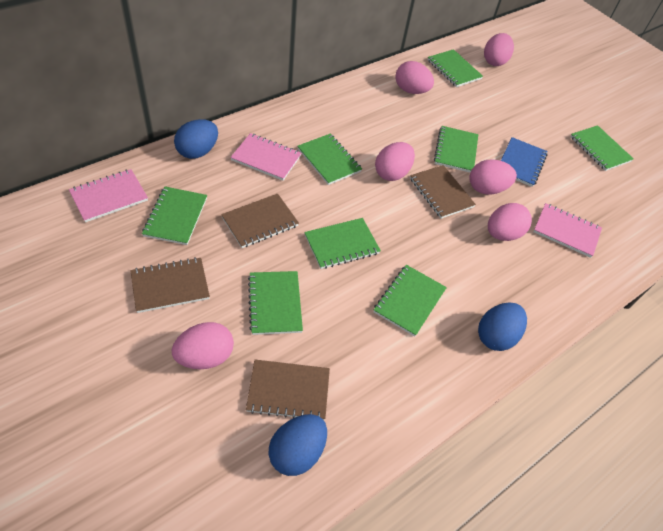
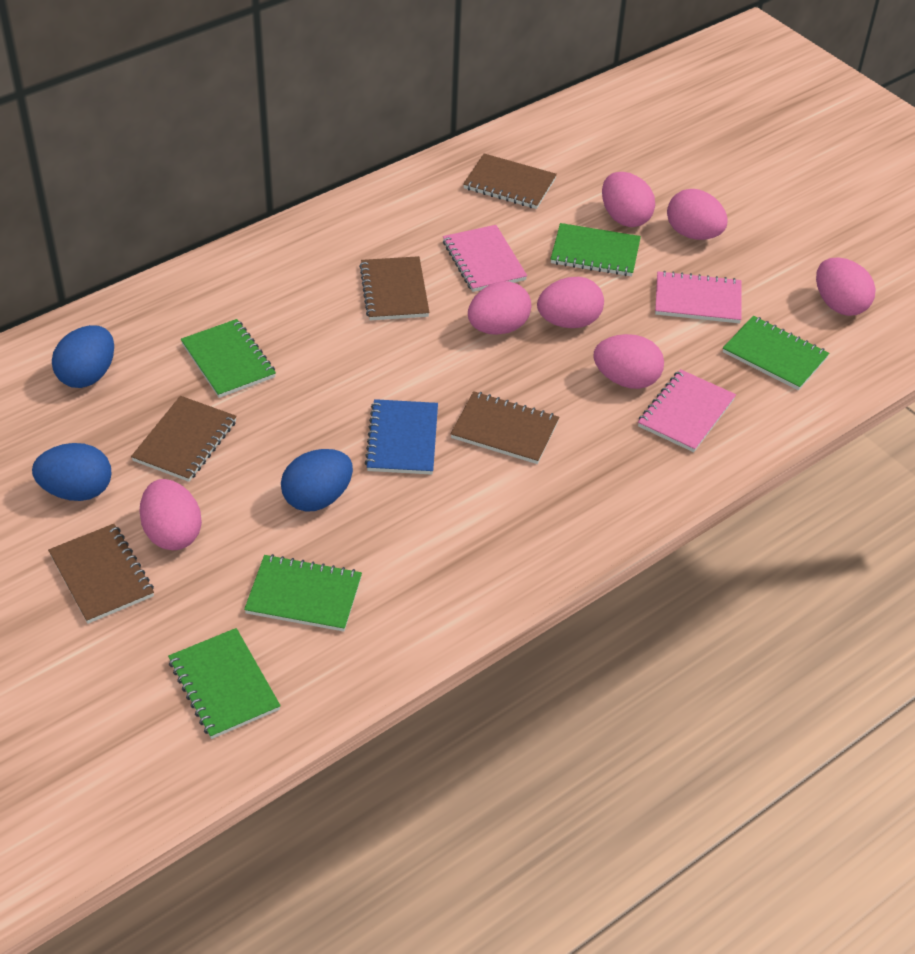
brown notebook: [130,257,210,313] [221,194,299,248] [246,360,330,420] [410,165,476,219] = 4 -> [48,524,154,624] [131,396,237,482] [359,256,430,320] [450,391,559,464] [463,154,557,209] = 5
green notebook: [142,186,207,245] [248,271,303,335] [297,134,362,185] [304,218,381,269] [374,265,447,337] [428,49,483,87] [434,126,478,173] [570,125,634,171] = 8 -> [168,628,281,739] [181,319,276,398] [244,554,362,632] [551,223,641,276] [723,316,829,390] = 5
pink egg: [172,322,234,369] [375,142,415,181] [395,61,434,94] [469,159,517,195] [484,33,514,66] [488,203,532,241] = 6 -> [140,479,202,550] [468,281,531,335] [537,277,604,328] [593,334,664,389] [602,172,655,227] [667,189,728,240] [816,258,876,316] = 7

